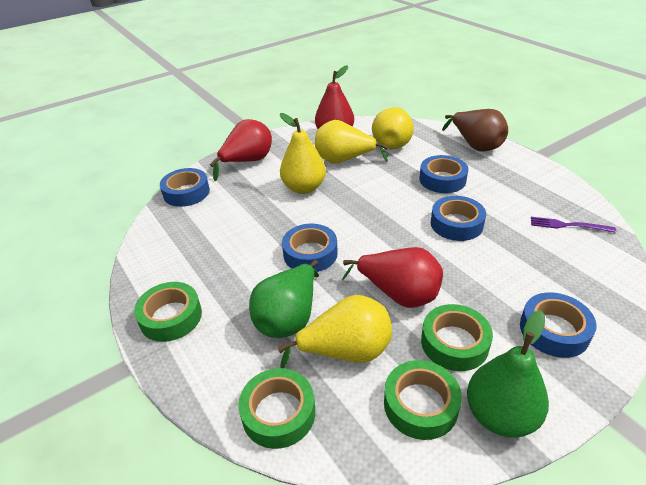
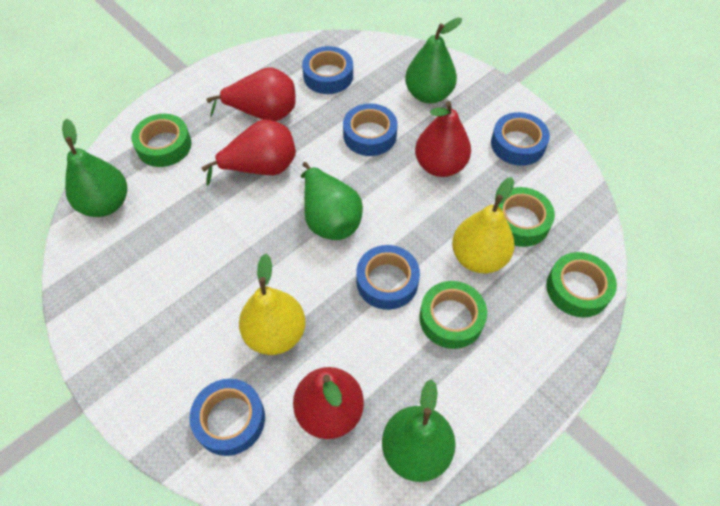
brown pear: [442,109,508,152] = 1 -> none = 0
green pear: [249,260,319,338] [467,311,549,438] = 2 -> [62,119,127,217] [301,162,363,240] [382,379,456,482] [405,18,462,104] = 4
purple fork: [531,217,616,233] = 1 -> none = 0
red pear: [210,119,272,181] [315,65,354,129] [342,247,443,308] = 3 -> [201,119,296,185] [206,67,295,121] [293,367,364,439] [415,101,471,177] = 4
yellow pear: [278,295,392,368] [280,113,326,194] [315,120,388,164] [372,107,414,149] = 4 -> [239,254,306,355] [452,177,515,273] = 2

